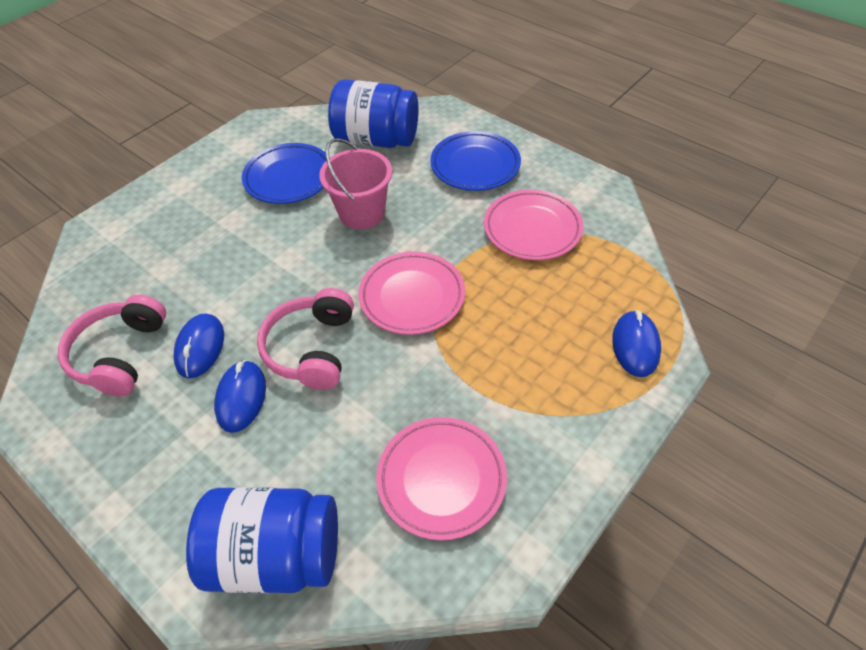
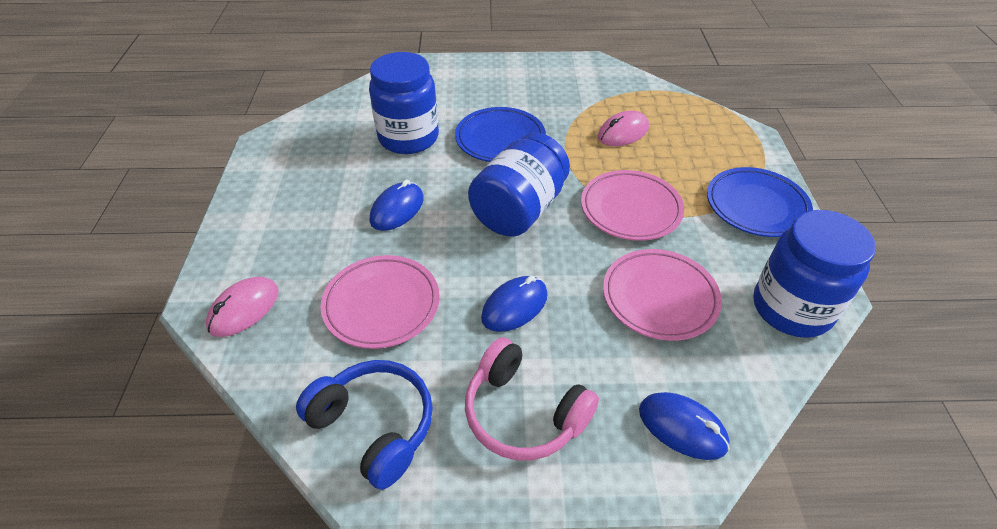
blue headphones: none = 0 -> [296,360,433,490] = 1
blue jar: [186,487,338,593] [328,79,419,148] = 2 -> [369,52,439,154] [468,133,570,237] [753,210,876,338] = 3
pink bucket: [319,138,392,230] = 1 -> none = 0
pink headphones: [58,295,166,396] [257,288,354,390] = 2 -> [465,337,599,461] = 1
pink mouse: none = 0 -> [206,277,279,337] [598,110,649,146] = 2

